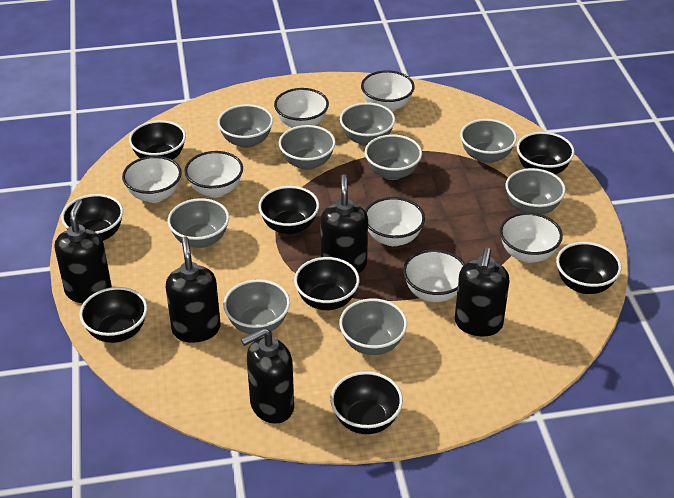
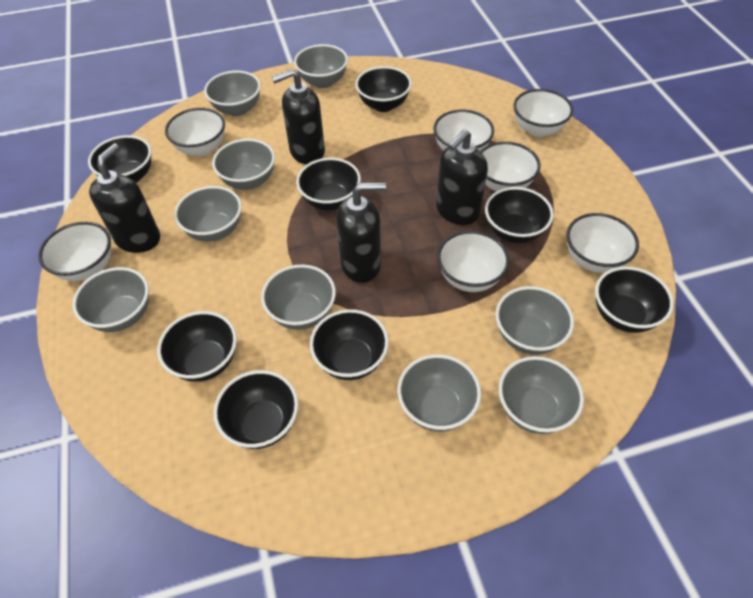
black soap dispenser: [55,200,112,303] [166,236,221,343] [241,328,294,424] [320,174,368,273] [455,248,509,337] = 5 -> [89,143,160,253] [272,69,325,165] [336,182,386,283] [436,130,488,225] = 4

